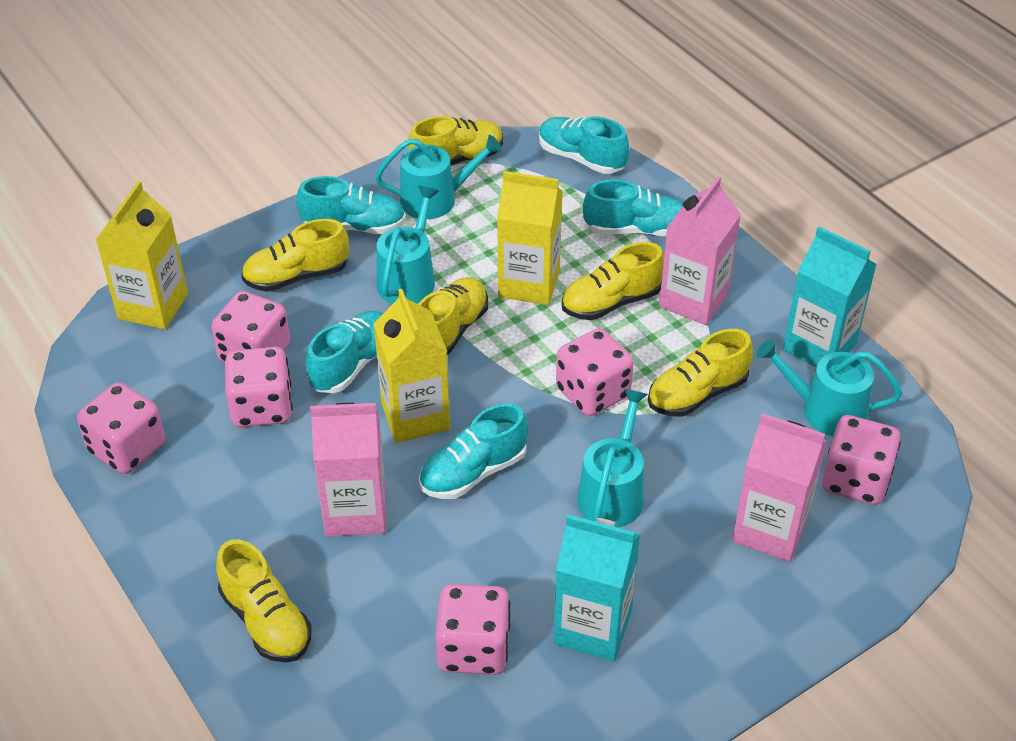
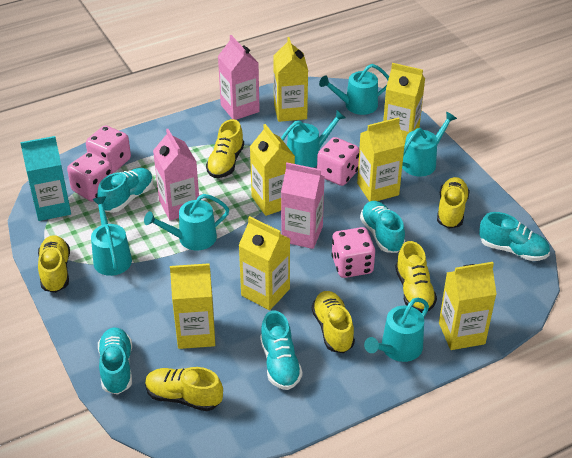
pink dice: [77,382,165,474] [211,291,290,363] [225,347,292,427] [435,584,510,675] [556,328,634,416] [822,415,901,505] = 6 -> [67,152,113,202] [86,126,131,173] [317,137,359,186] [331,227,375,278] = 4
turquoise carton: [553,515,640,661] [783,227,877,368] = 2 -> [20,136,71,221] = 1
turquoise watering can: [375,135,502,219] [377,186,439,304] [577,389,648,528] [756,339,902,436] = 4 -> [91,196,132,276] [144,194,229,250] [281,110,346,168] [319,64,389,115] [364,298,429,362] [402,111,457,176] = 6
yellow carton: [96,181,188,329] [374,289,450,443] [497,171,563,305] = 3 -> [170,263,215,349] [238,216,290,310] [250,124,295,216] [273,37,308,122] [357,117,405,202] [383,63,425,144] [439,262,497,350] = 7

